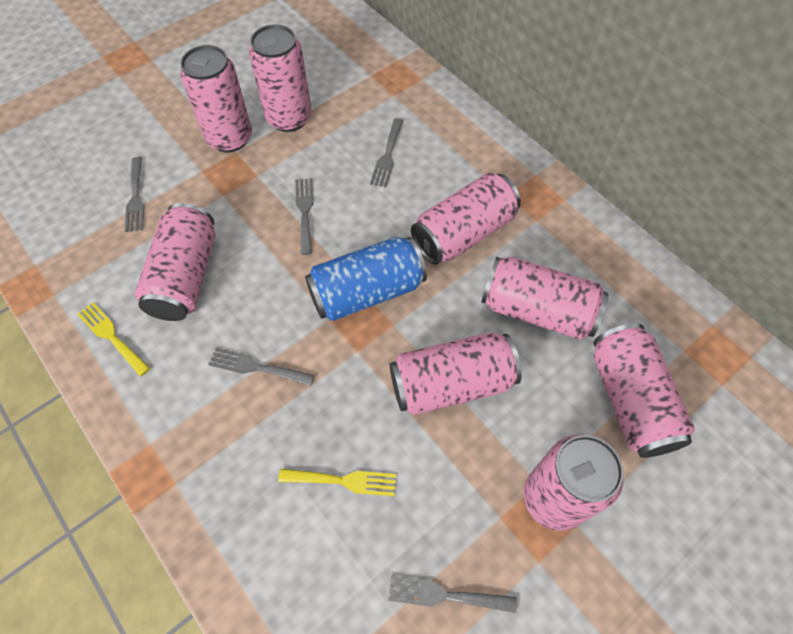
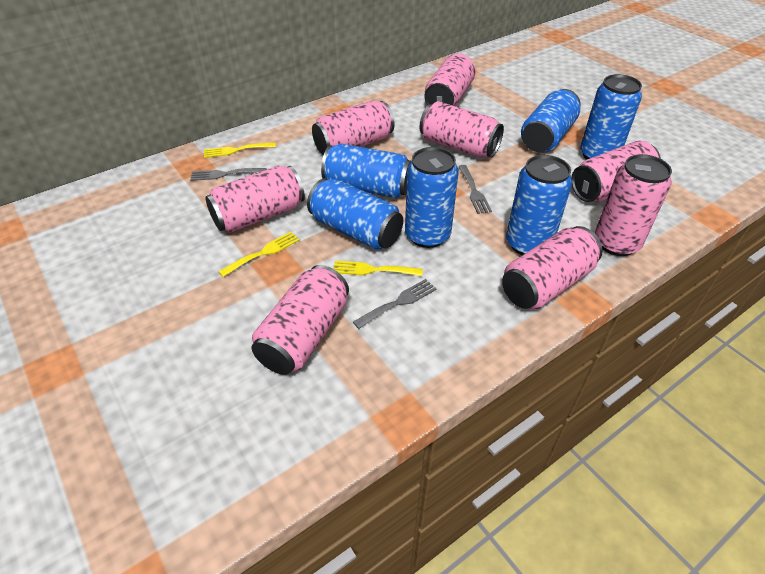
blue can: [305,237,427,321] = 1 -> [307,178,403,250] [321,144,411,198] [405,147,459,248] [506,155,572,255] [521,89,581,153] [580,74,642,160] = 6
grey fork: [125,157,144,232] [208,347,314,386] [295,178,313,255] [370,118,403,187] [388,575,517,613] = 5 -> [190,168,266,181] [353,279,436,329] [458,165,492,214] = 3
yellow fork: [77,302,150,376] [278,469,396,496] = 2 -> [204,142,276,158] [218,232,300,277] [333,261,423,276] = 3

